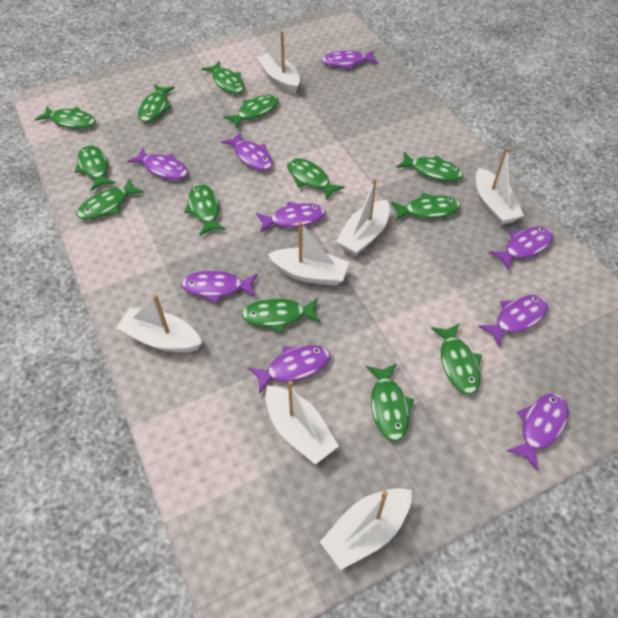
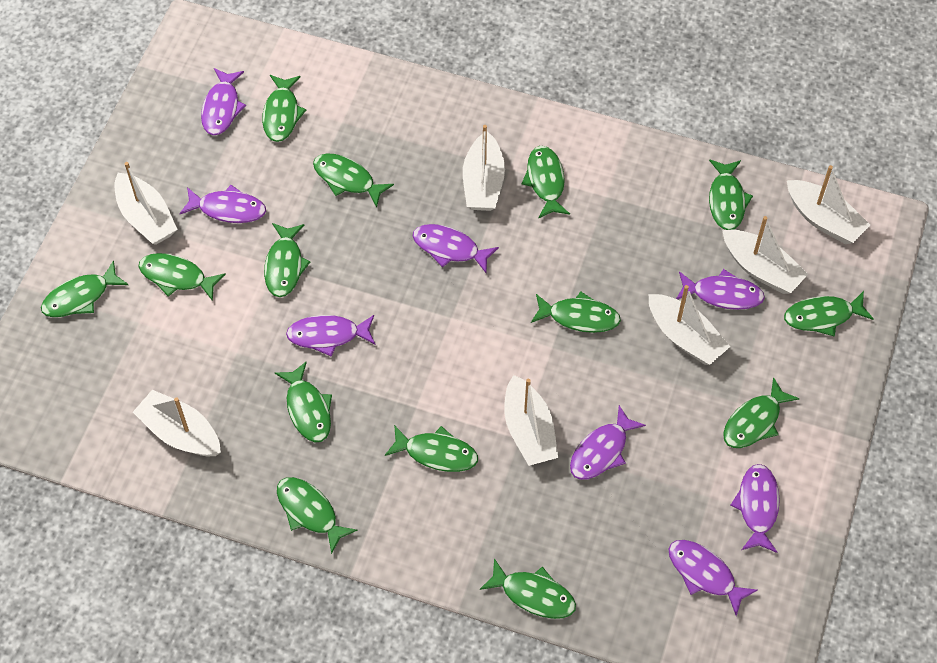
green fish: [35,106,96,129] [74,145,115,191] [77,178,144,220] [138,84,175,122] [184,184,226,236] [202,61,245,94] [223,95,279,129] [241,298,320,333] [287,158,344,200] [366,363,414,441] [391,193,460,221] [396,152,463,181] [431,323,482,394] = 13 -> [41,260,128,317] [138,253,226,301] [262,75,306,142] [264,223,311,297] [275,361,332,442] [277,477,358,554] [313,154,394,208] [385,425,478,472] [480,558,576,619] [522,146,570,219] [531,292,621,333] [709,159,753,230] [723,377,800,448] [784,291,874,336] = 14
purple fish: [127,147,188,180] [181,270,257,304] [221,132,273,171] [248,345,330,394] [256,202,326,232] [321,50,378,69] [478,295,548,347] [489,226,553,270] [506,393,568,471] = 9 -> [179,185,266,223] [201,68,246,135] [286,315,376,356] [413,224,499,273] [570,405,646,480] [668,540,758,616] [676,269,765,310] [730,464,780,553] = 8

